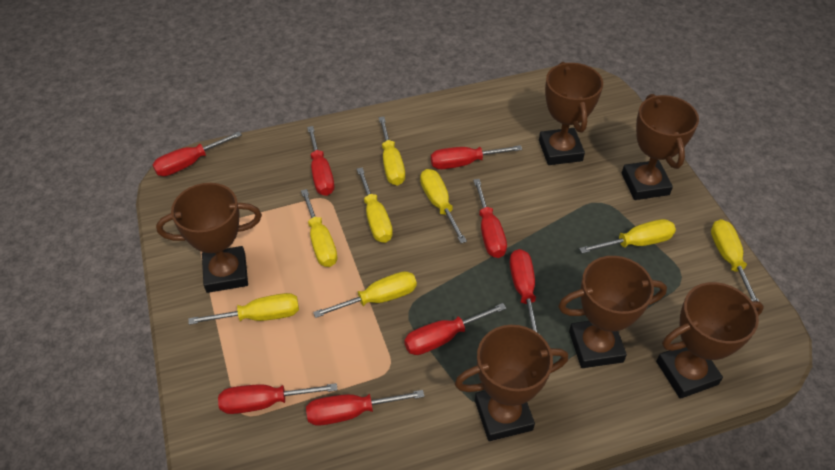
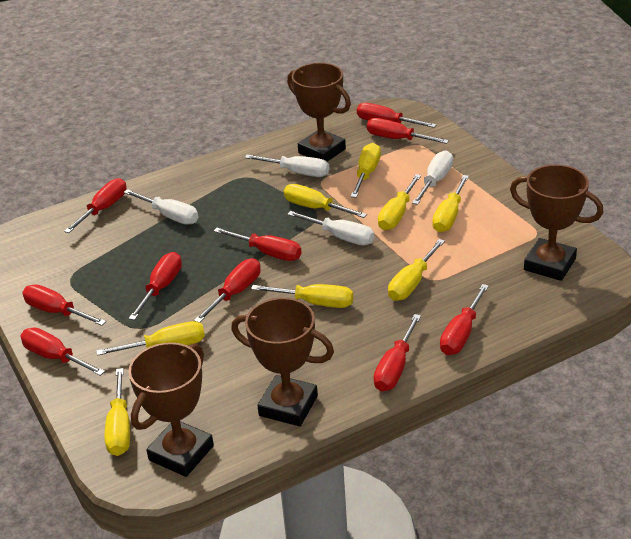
brown trophy: [156,183,262,293] [455,325,568,441] [539,62,603,165] [558,256,667,368] [622,94,699,200] [656,282,764,399] = 6 -> [128,342,214,477] [231,298,334,426] [287,63,351,161] [510,165,604,281] = 4
red screwdriver: [153,132,242,176] [218,383,337,414] [306,390,424,426] [307,126,334,196] [404,303,506,355] [431,145,522,169] [473,179,507,258] [510,249,539,334] = 8 -> [20,328,105,376] [22,284,106,326] [64,178,126,233] [128,252,182,320] [194,258,261,323] [214,228,302,261] [357,103,437,128] [367,118,449,144] [373,314,421,392] [440,284,489,355] = 10
white screwdriver: none = 0 -> [123,189,199,225] [245,154,330,177] [287,211,374,245] [412,151,453,205] = 4

